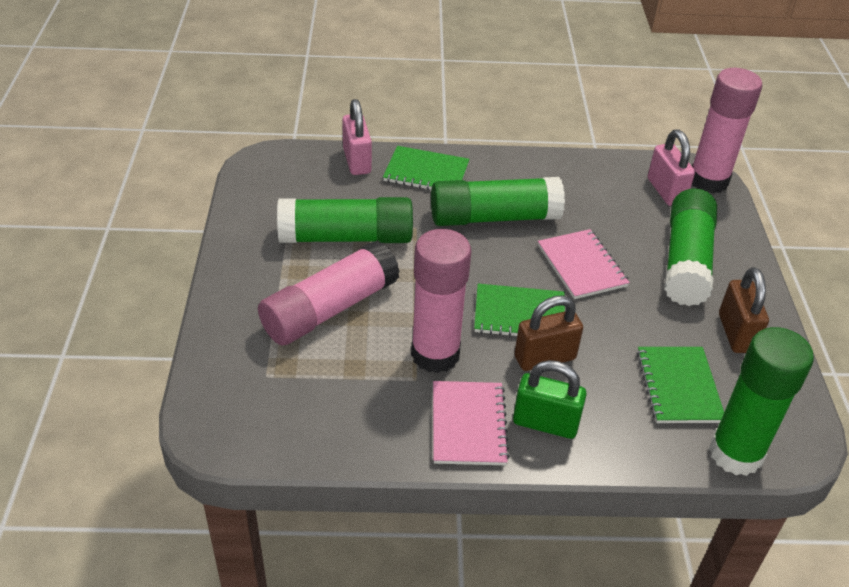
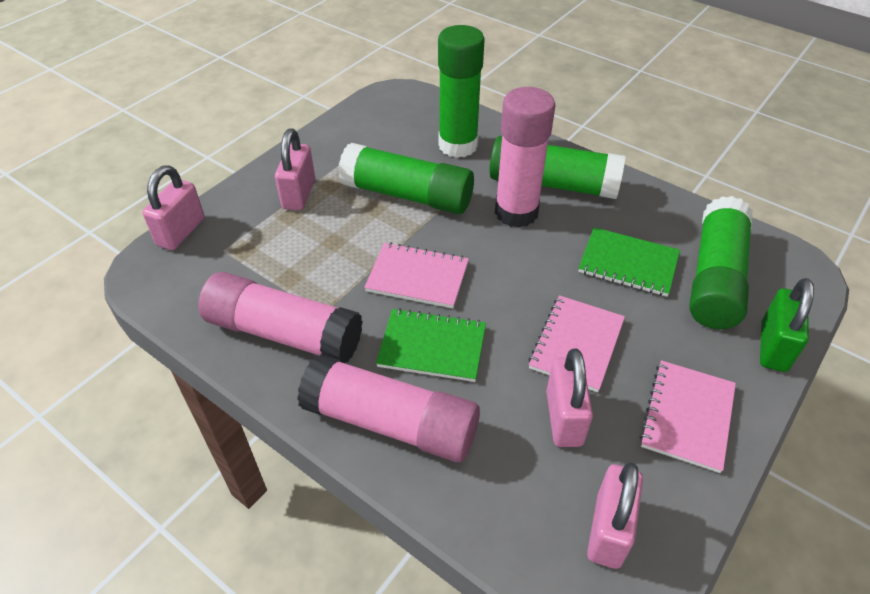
brown padlock: [514,296,583,371] [719,267,769,353] = 2 -> none = 0
green notebook: [383,146,470,190] [474,284,565,336] [637,347,724,423] = 3 -> [376,308,486,382] [578,227,680,297] = 2
pink notebook: [433,381,510,465] [538,229,630,299] = 2 -> [364,242,469,308] [528,295,625,392] [640,360,736,473] = 3
pink padlock: [342,99,372,175] [648,130,695,206] = 2 -> [142,165,204,250] [275,129,315,210] [546,349,593,447] [587,462,643,569] = 4

